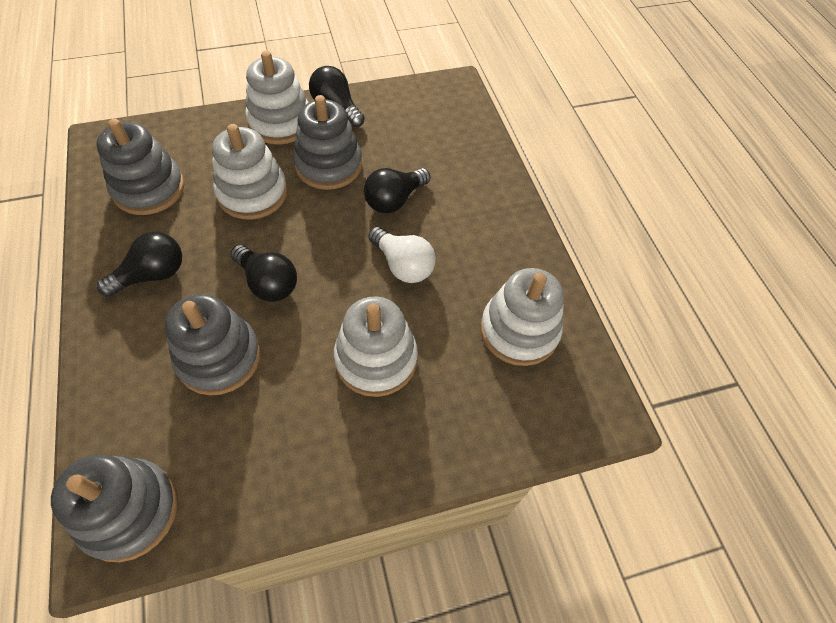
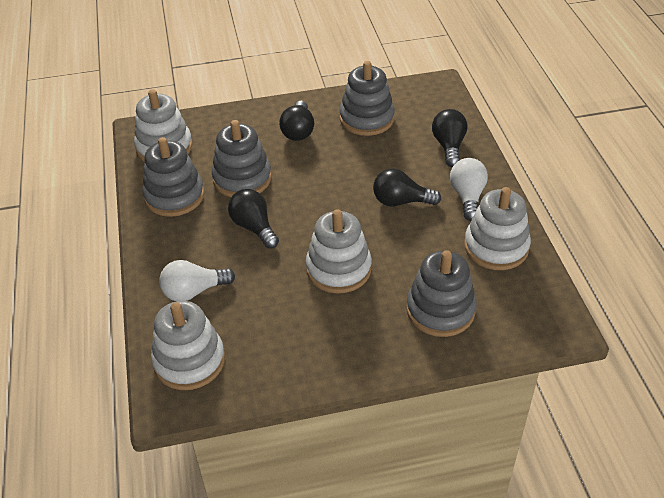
white light bulb: [368,227,436,283] = 1 -> [159,260,235,301] [450,158,488,221] = 2

